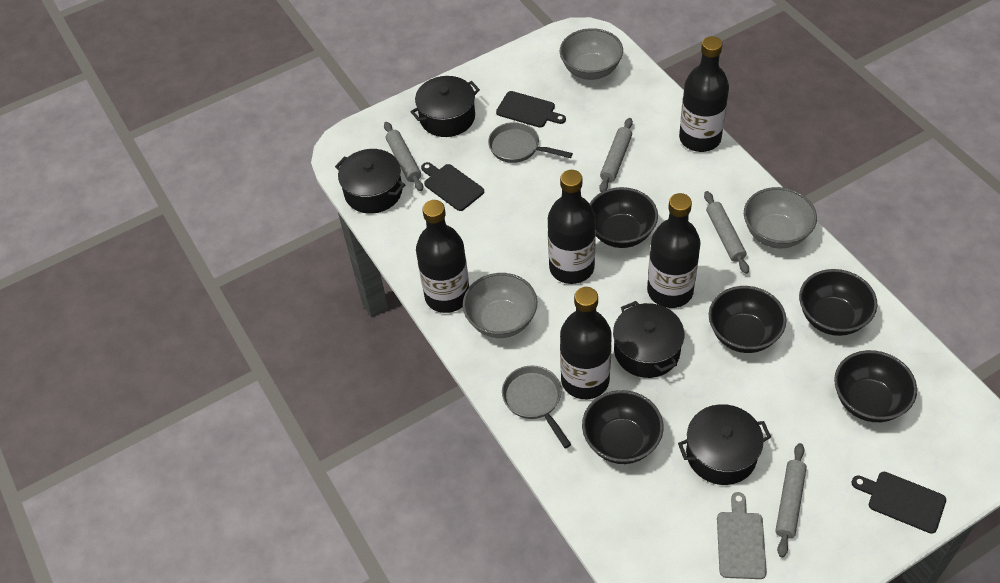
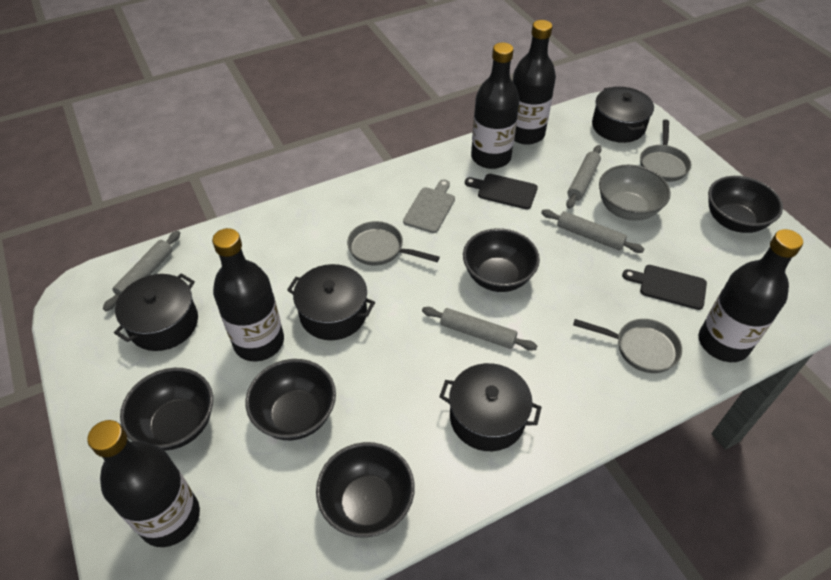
black cutting board: [421,162,484,211] [496,91,566,128] [852,472,946,534] = 3 -> [465,174,538,209] [622,265,707,310] = 2
grey bowl: [463,273,537,338] [560,28,623,80] [744,187,817,249] = 3 -> [599,165,671,221] = 1
grey pan: [488,122,573,163] [502,366,571,448] = 2 -> [347,221,440,265] [573,319,682,373] [640,119,691,182] = 3

